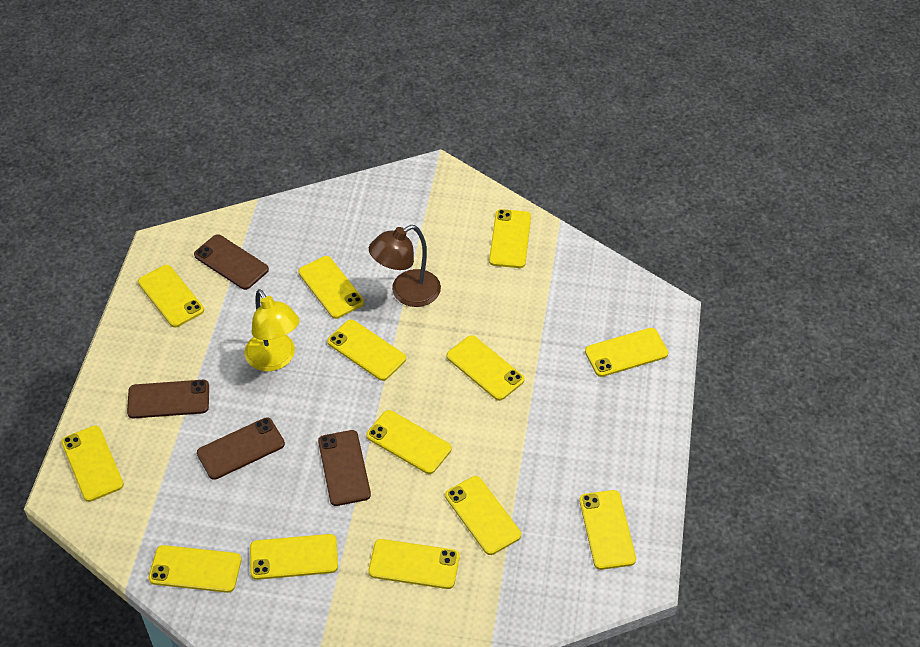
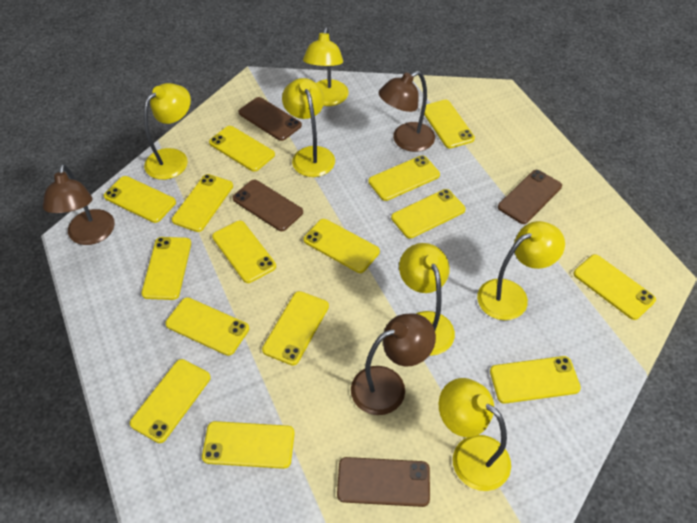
brown lamp: [369,225,441,307] = 1 -> [43,164,115,245] [351,313,436,415] [379,71,435,152] = 3
yellow lamp: [244,289,300,371] = 1 -> [144,83,191,180] [282,78,335,177] [303,27,349,106] [399,243,455,356] [439,378,511,491] [477,221,565,320] = 6
yellow phone: [61,426,124,502] [138,265,204,327] [148,545,241,593] [250,534,338,580] [298,256,364,319] [327,320,406,381] [366,410,451,474] [368,539,459,589] [445,476,521,555] [447,335,524,401] [489,209,531,268] [579,490,636,570] [585,328,668,377] = 13 -> [104,176,176,223] [130,359,211,443] [141,237,191,300] [165,297,249,356] [172,174,233,232] [202,421,295,469] [209,126,275,172] [212,221,276,283] [262,291,329,366] [304,219,380,273] [368,155,440,201] [391,189,465,239] [421,100,475,148] [490,356,581,404] [574,254,656,320] = 15

